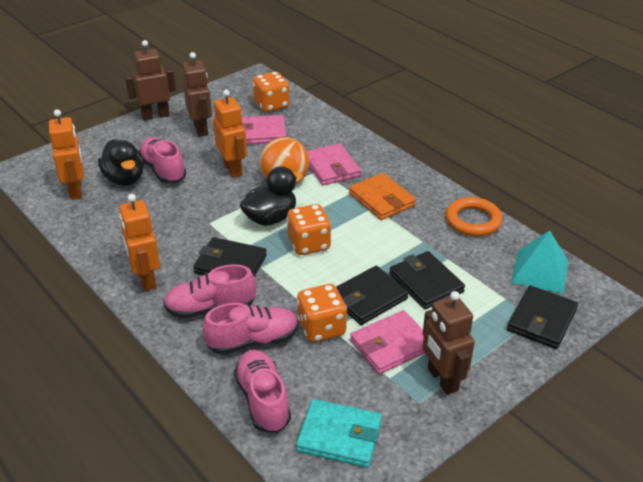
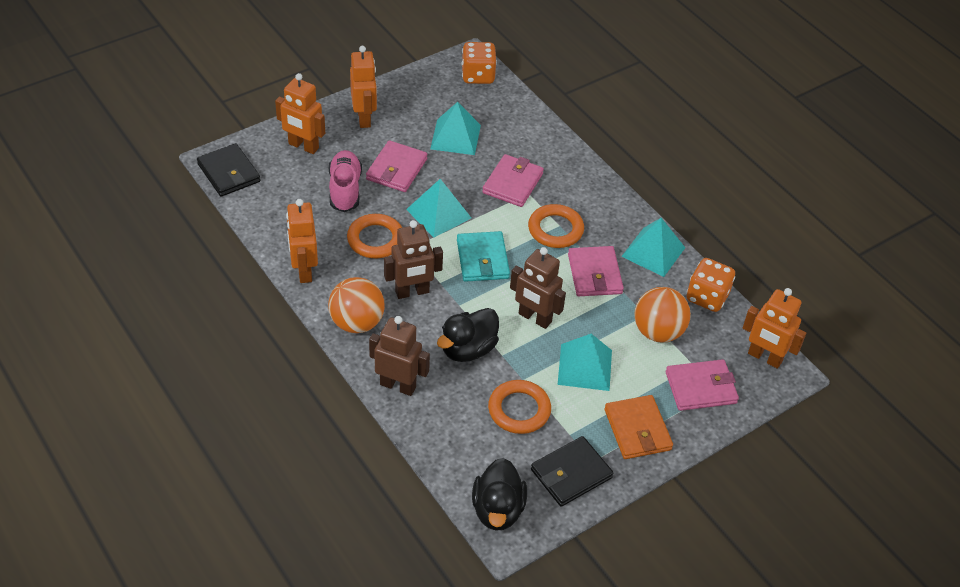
black wallet: [193,237,267,277] [336,266,409,325] [389,251,465,309] [507,286,578,349] = 4 -> [197,143,260,197] [531,436,613,507] = 2
orange ball: [260,137,309,184] = 1 -> [328,277,385,333] [634,287,691,342] = 2
orange dice: [253,72,290,112] [287,204,331,255] [297,284,347,342] = 3 -> [462,42,497,84] [687,258,735,312] = 2
orange ring: [446,197,503,236] = 1 -> [347,214,402,258] [488,380,551,434] [528,204,584,248] = 3
orange robot: [49,109,84,200] [119,194,160,291] [213,90,247,178] = 3 -> [275,73,325,154] [286,199,318,283] [350,46,377,128] [743,288,806,369] = 4
pink shoe: [139,137,186,183] [164,264,256,318] [203,303,299,355] [234,350,291,433] = 4 -> [329,150,362,212] = 1
pink wallet: [242,115,286,144] [307,143,361,185] [350,310,425,374] = 3 -> [366,140,427,192] [482,154,544,207] [568,246,624,296] [666,359,739,411] = 4
turquoise pyramid: [511,230,568,294] = 1 -> [406,179,471,238] [430,102,481,155] [558,334,612,391] [621,218,685,277] = 4

